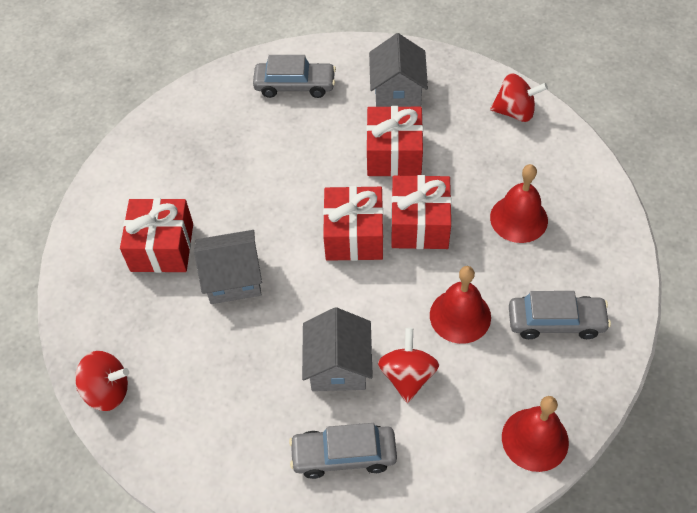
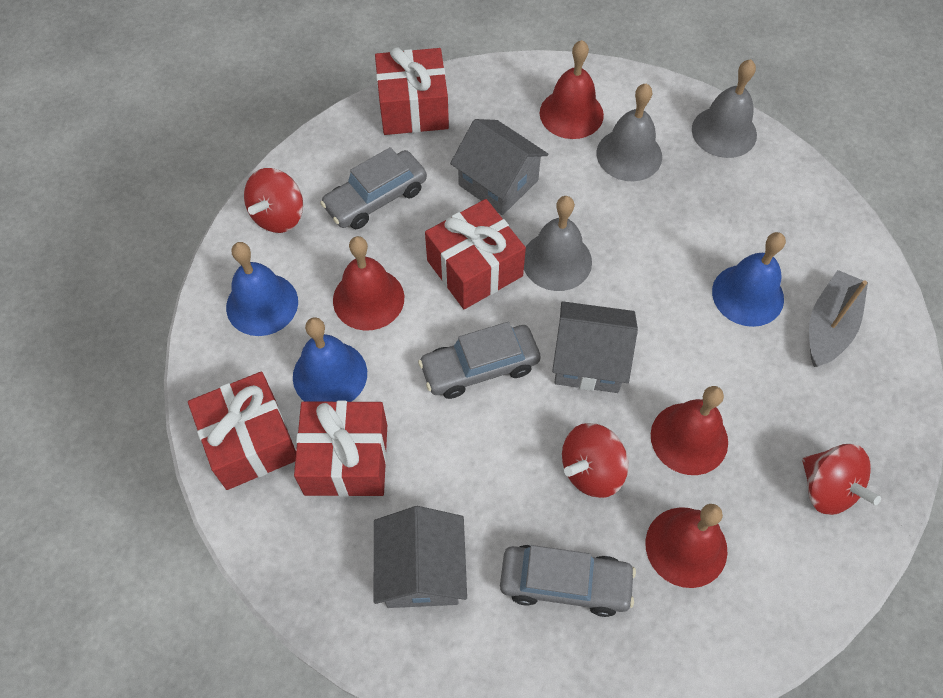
blue bell: none = 0 -> [226,242,298,336] [293,317,367,402] [712,232,786,327] = 3
grey bell: none = 0 -> [524,196,592,291] [597,84,662,181] [692,59,757,158] = 3
grey boat: none = 0 -> [809,270,868,367] = 1
red bell: [430,266,491,344] [490,164,548,243] [502,396,569,472] = 3 -> [333,236,404,330] [540,40,604,139] [646,504,728,588] [651,386,728,475] = 4

